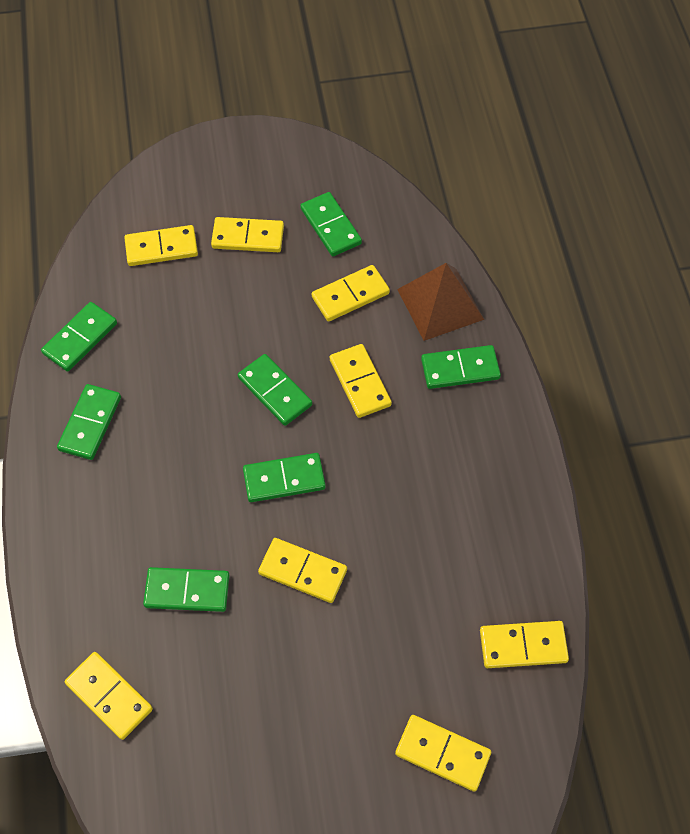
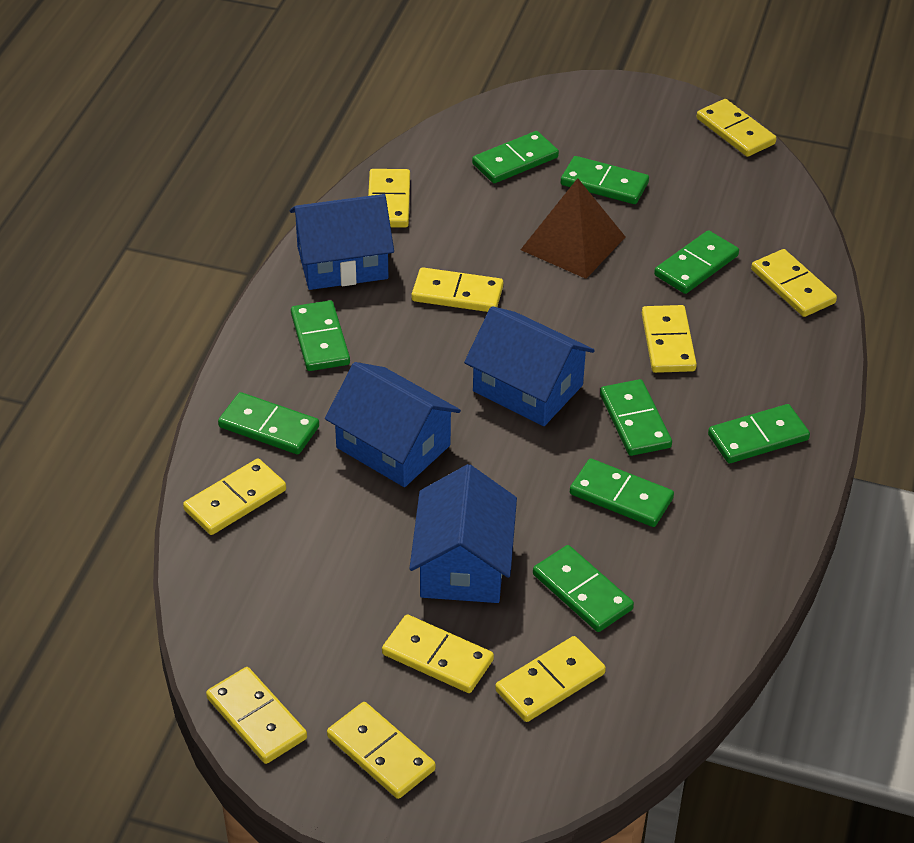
blue house: none = 0 -> [290,194,394,290] [325,362,461,487] [409,464,517,603] [464,306,595,426] = 4
green domino: [41,302,117,372] [57,384,121,460] [143,567,230,612] [238,354,312,426] [243,453,326,502] [300,192,362,256] [421,345,501,389] = 7 -> [218,392,319,454] [291,300,350,371] [472,131,559,183] [533,545,634,632] [561,156,649,204] [570,459,674,527] [600,379,672,456] [654,230,739,294] [708,404,810,463] = 9
yellow domino: [65,652,153,740] [124,225,198,266] [211,217,284,252] [258,538,347,603] [312,265,390,322] [330,344,392,418] [395,715,491,792] [480,621,569,668] = 8 -> [183,458,286,535] [206,667,307,764] [327,702,436,799] [368,169,410,228] [382,614,494,693] [412,267,503,312] [495,636,606,722] [642,305,697,373] [697,99,776,157] [751,249,837,317] = 10

